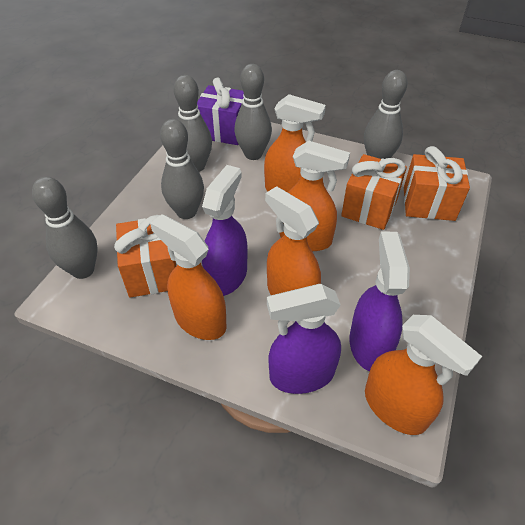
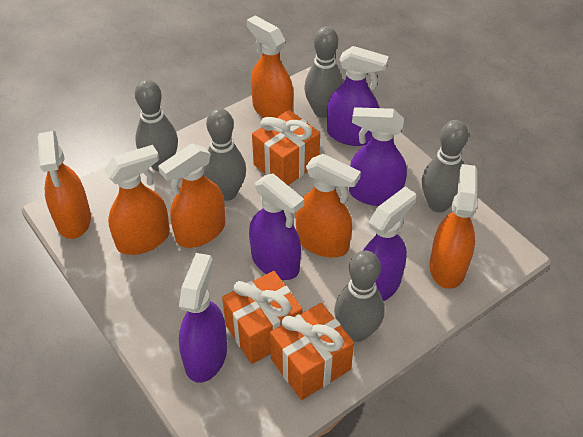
orange spray bottle: [150,214,227,340] [264,94,326,193] [265,186,321,295] [279,141,350,251] [365,315,482,435] = 5 -> [38,131,91,239] [104,145,170,255] [158,144,225,248] [246,15,293,118] [296,154,361,257] [430,164,478,289] = 6
purple gift: [197,77,244,145] = 1 -> none = 0
purple spray bottle: [202,165,248,296] [267,284,341,394] [349,232,410,371] = 3 -> [179,253,227,383] [249,173,304,280] [327,46,389,146] [349,107,407,206] [363,187,416,302] = 5

